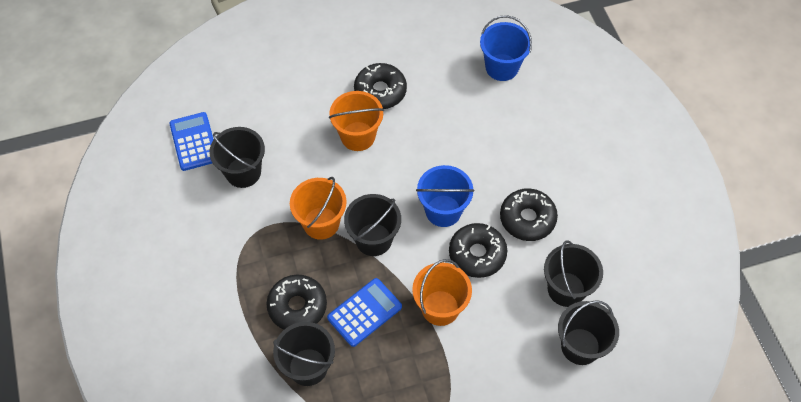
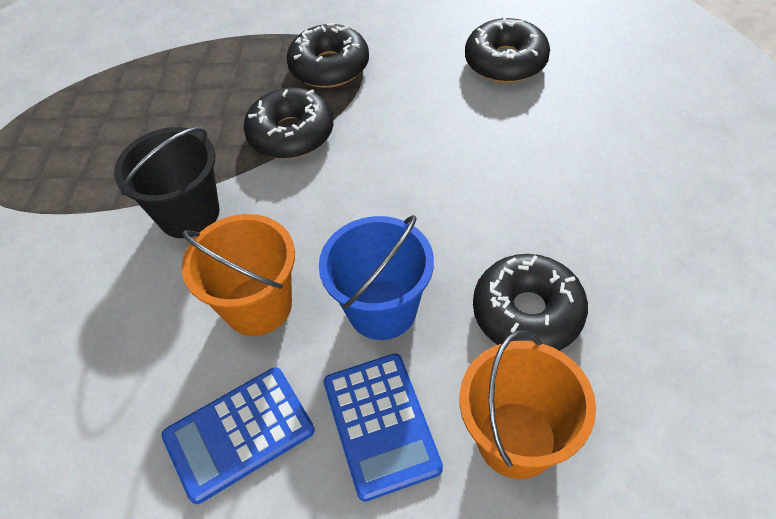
black bucket: [209,127,265,188] [273,322,335,386] [344,194,401,256] [544,240,603,307] [558,300,619,365] = 5 -> [114,127,219,238] = 1
blue bucket: [416,165,474,227] [480,15,532,81] = 2 -> [319,215,434,340] = 1
orange bucket: [290,177,347,240] [329,91,384,151] [412,259,472,326] = 3 -> [182,214,295,336] [459,331,596,479] = 2

